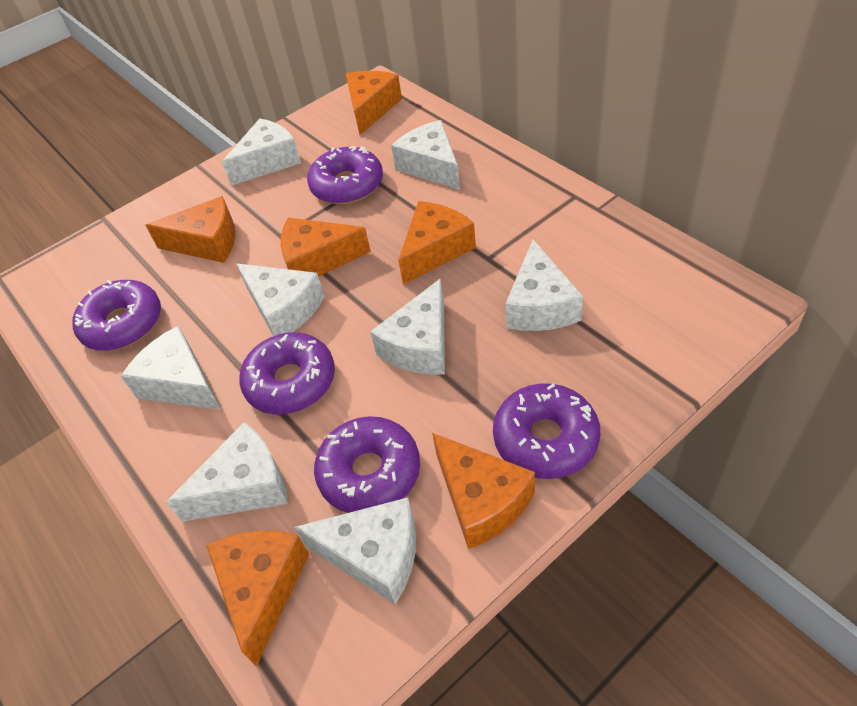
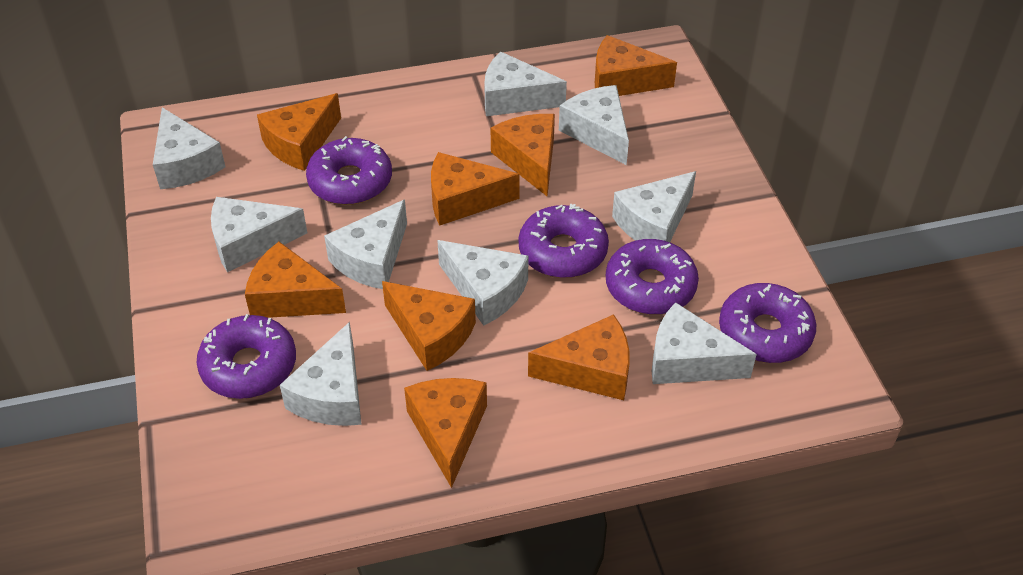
orange cheese: [145,196,235,263] [206,531,309,667] [281,217,371,276] [346,71,402,135] [398,201,476,285] [432,433,535,549] = 6 -> [245,242,346,318] [257,93,341,171] [382,281,476,371] [404,378,487,488] [431,152,520,226] [491,114,555,196] [528,314,629,400] [595,35,677,96] = 8
white cheese: [121,326,221,410] [166,422,288,522] [222,118,301,186] [236,264,325,336] [294,497,416,605] [370,278,445,374] [391,120,460,190] [505,240,583,331] = 8 -> [153,107,226,189] [211,197,307,272] [280,322,362,426] [324,200,407,289] [437,240,529,326] [484,51,567,116] [559,85,629,165] [612,171,696,242] [652,302,757,384] = 9

